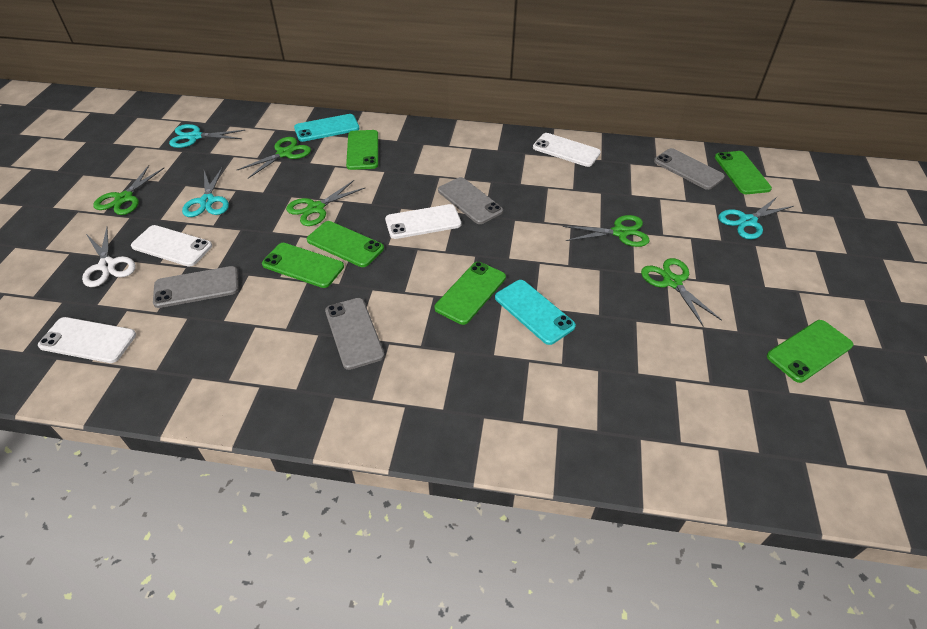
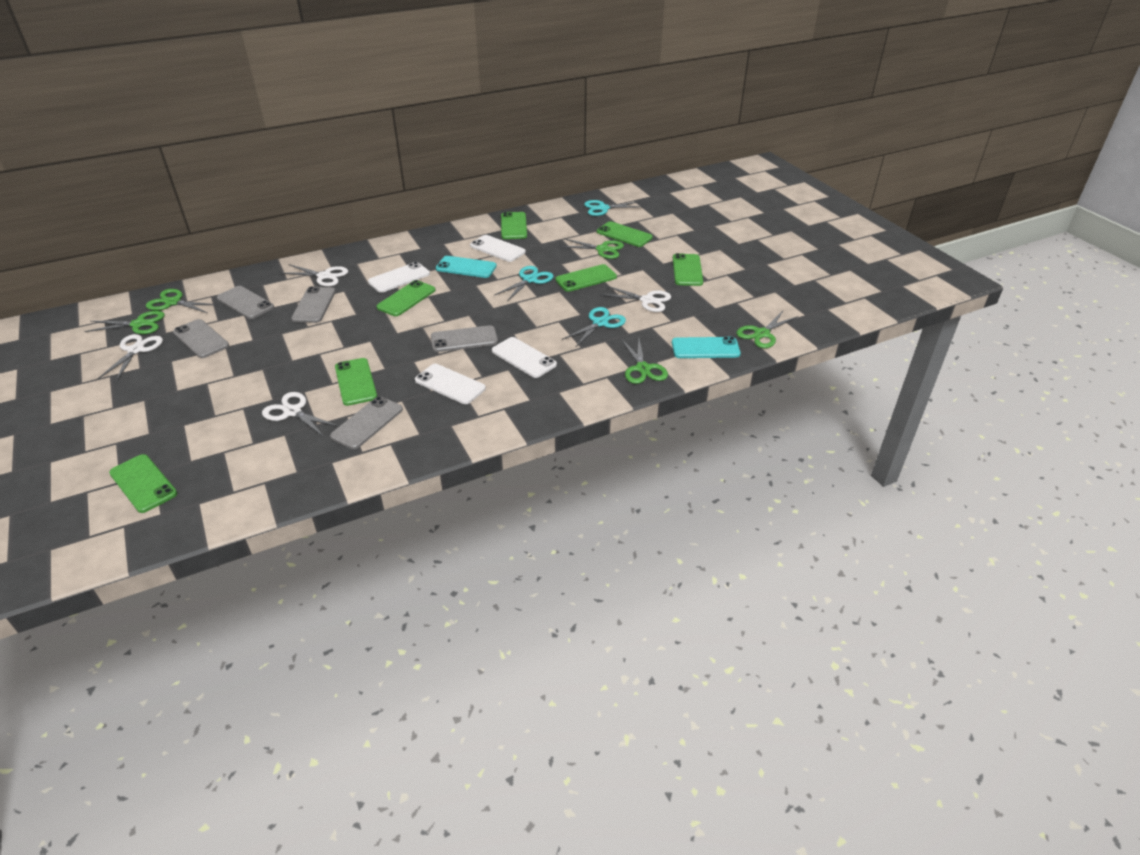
green phone: [262,243,344,288] [307,221,384,267] [346,130,378,170] [434,262,506,325] [715,151,772,194] [767,320,853,383] = 6 -> [109,454,177,513] [335,358,377,406] [377,280,435,316] [501,212,527,239] [555,264,617,292] [597,221,653,247] [673,253,703,286] = 7
grey phone: [153,266,239,308] [325,298,384,370] [438,177,503,224] [654,148,725,190] = 4 -> [173,319,229,358] [217,286,274,319] [291,286,336,323] [330,396,403,449] [431,325,498,352] = 5
white scissors: [82,227,136,287] = 1 -> [98,334,163,381] [262,392,338,437] [281,264,348,287] [600,285,671,312] = 4

